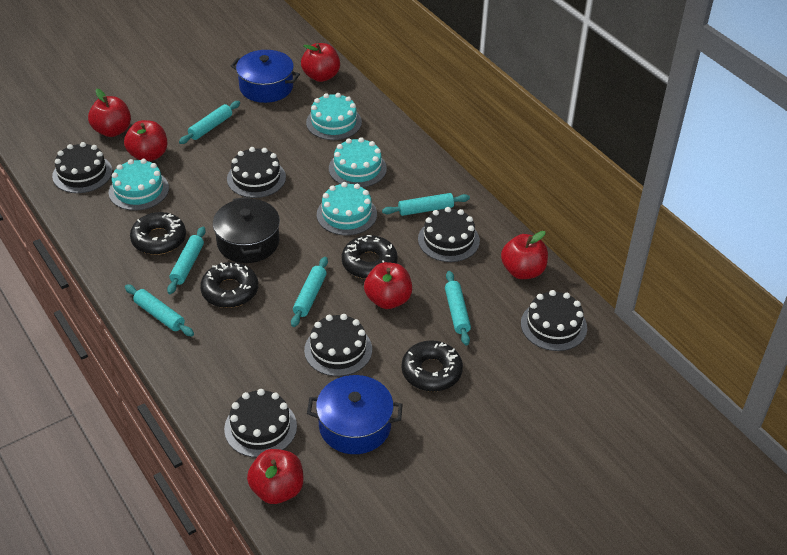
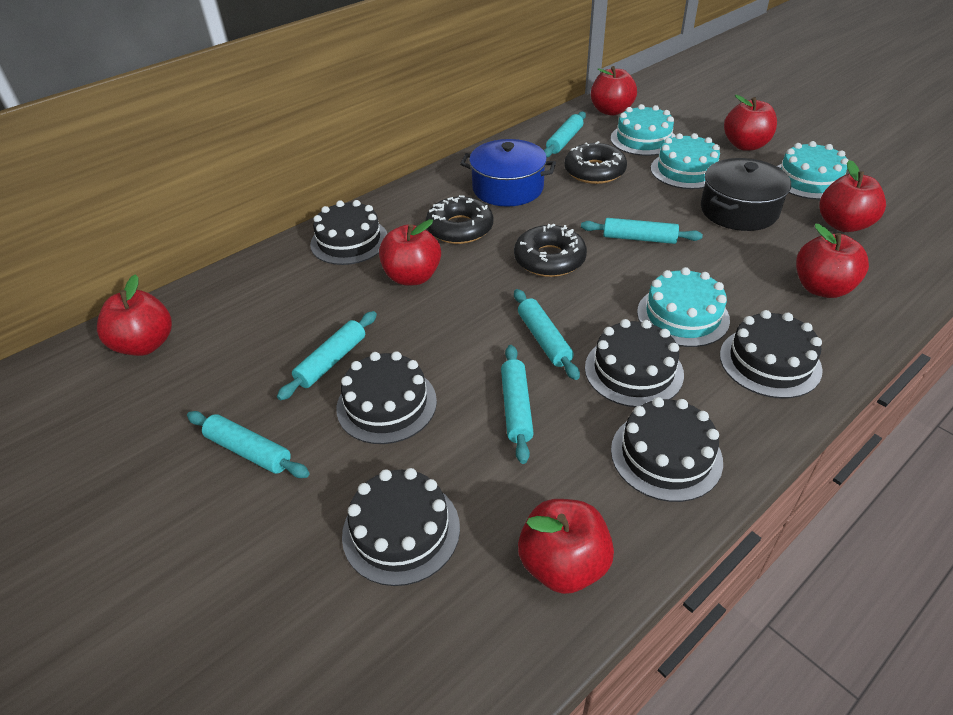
black donut: [130,212,186,255] [200,262,258,308] [342,235,398,279] [402,340,463,392] = 4 -> [425,195,493,244] [514,224,587,277] [564,141,627,184] = 3
blue pot: [231,50,300,103] [307,375,403,454] = 2 -> [460,139,556,207] = 1
red apple: [88,89,131,137] [124,120,167,162] [247,449,303,504] [301,43,340,82] [364,262,412,309] [501,231,548,279] = 6 -> [97,274,172,356] [379,219,441,286] [518,499,614,594] [591,66,637,116] [724,95,777,151] [796,224,869,298] [819,160,886,232] = 7

